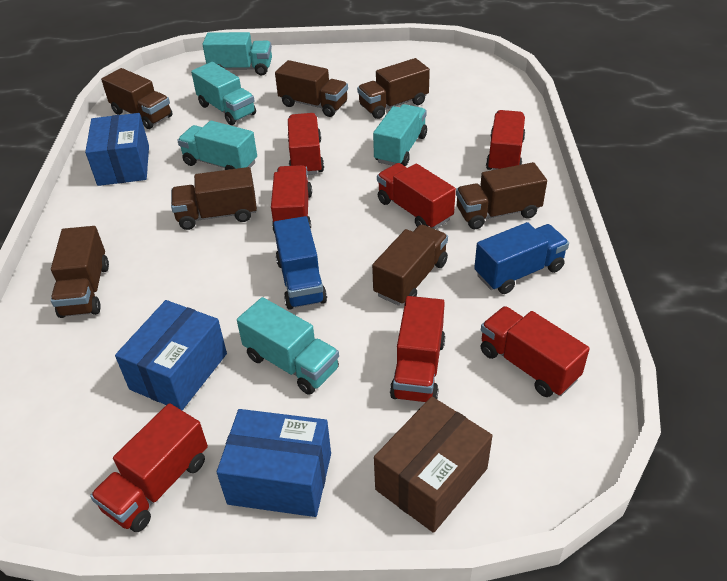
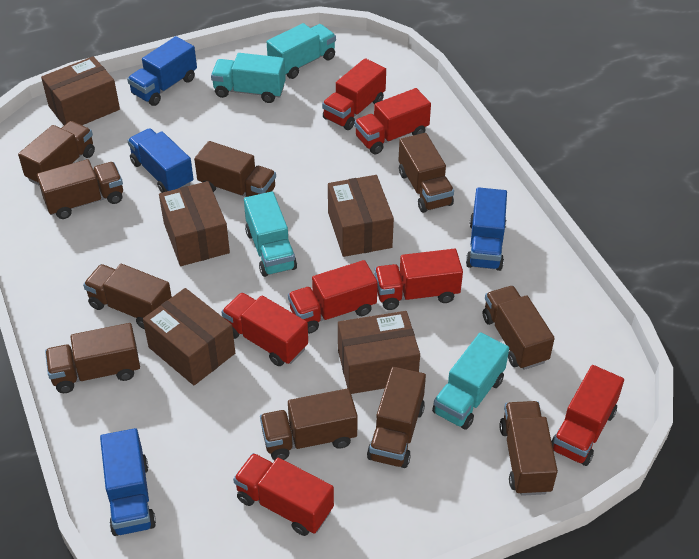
blue box: [85,113,149,186] [115,300,227,410] [217,409,331,517] = 3 -> none = 0
blue truck: [273,216,327,310] [474,222,569,294] = 2 -> [100,428,156,536] [127,36,197,106] [127,128,194,193] [466,187,507,271] = 4
brown box: [374,396,493,533] = 1 -> [41,56,120,125] [143,288,235,385] [159,181,230,266] [328,175,394,257] [338,311,420,394] = 5
brown truck: [51,226,109,318] [101,68,172,129] [171,167,257,230] [275,60,348,117] [357,58,430,119] [372,224,448,306] [456,162,547,229] = 7 -> [18,121,95,186] [37,159,123,219] [45,323,140,393] [83,264,172,329] [194,141,276,197] [260,388,358,460] [367,367,426,468] [399,133,454,213] [483,286,555,370] [499,401,558,496] = 10
turquoise truck: [177,121,257,170] [191,62,256,125] [202,32,272,75] [237,297,339,395] [373,104,427,166] = 5 -> [211,53,286,103] [244,191,297,277] [267,23,336,79] [432,332,509,430] = 4

